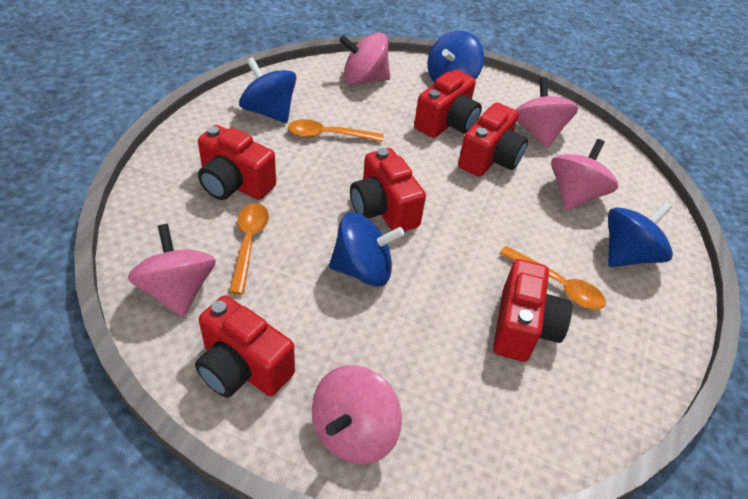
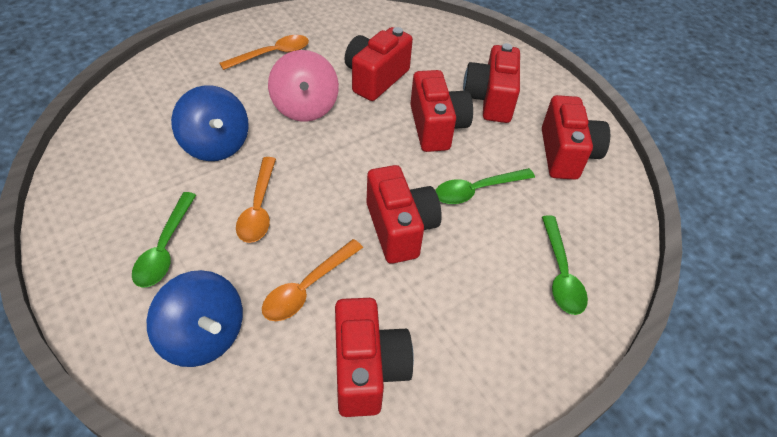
blue spinning top: [239,57,296,123] [329,212,405,287] [427,31,484,82] [608,202,673,267] = 4 -> [147,270,243,367] [171,85,249,161] = 2
green spoon: none = 0 -> [132,192,196,287] [435,168,535,204] [542,215,588,315] = 3
pink spinning top: [128,224,216,317] [312,365,402,465] [339,33,390,85] [516,77,578,148] [551,139,618,210] = 5 -> [268,50,339,122] = 1

